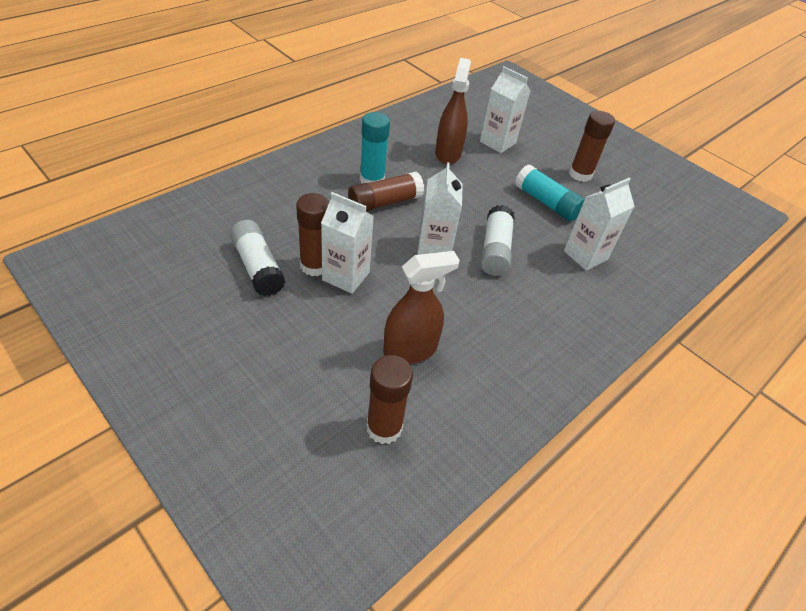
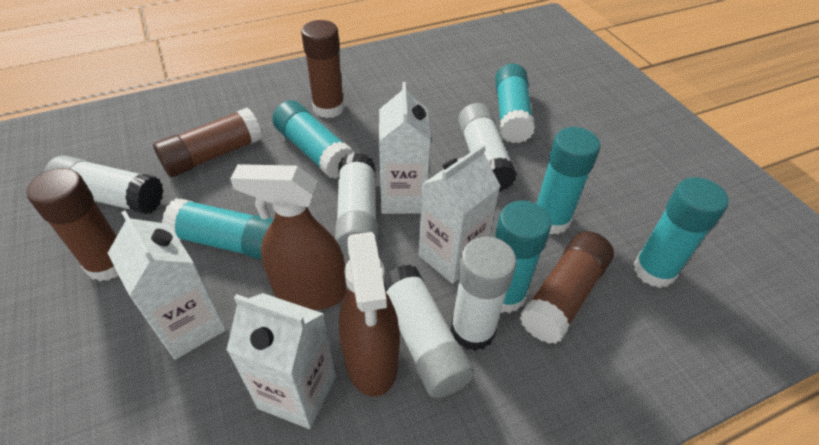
turquoise glue stick: [360,112,390,184] [515,165,585,222] = 2 -> [162,198,274,260] [272,100,355,179] [495,64,535,143] [495,201,551,313] [536,127,600,234] [634,177,728,288] = 6
white glue stick: [230,220,285,296] [481,205,515,276] = 2 -> [44,155,164,214] [335,153,378,256] [384,264,474,398] [451,237,517,351] [458,103,517,192] = 5

